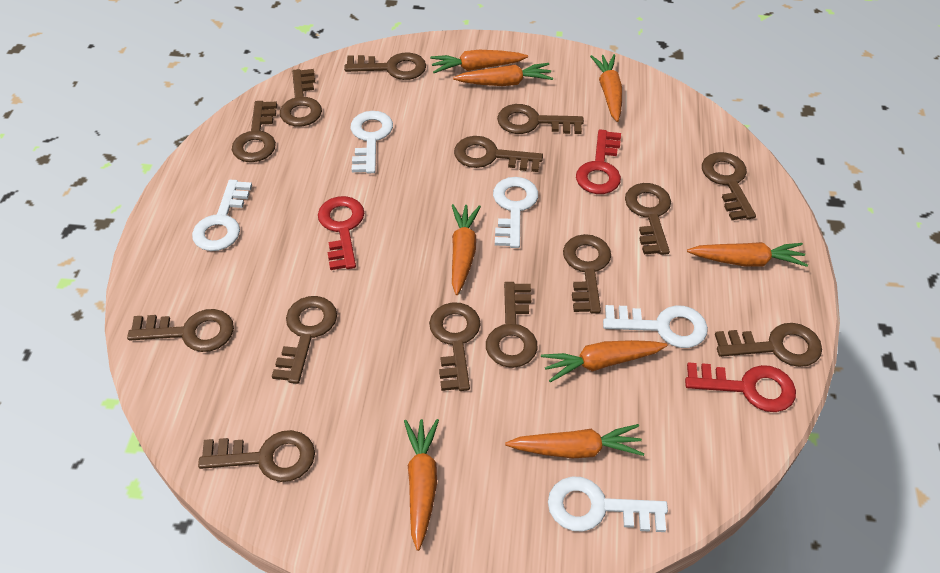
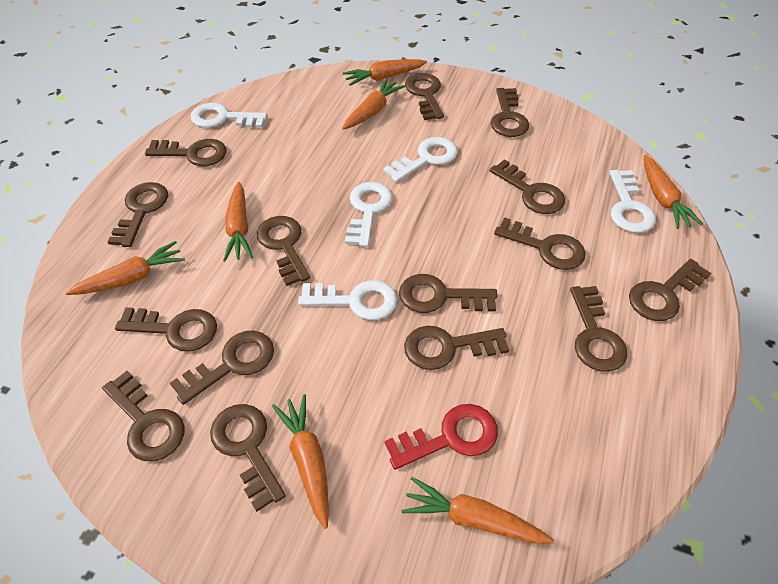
brown key: [127,309,234,352] [198,430,315,482] [232,101,277,162] [272,296,337,384] [280,69,322,126] [344,52,426,80] [429,302,481,391] [454,136,543,172] [486,282,538,368] [497,104,584,134] [563,234,611,314] [625,183,671,255] [702,152,756,220] [715,323,822,367] = 14 -> [102,371,185,461] [108,182,168,247] [115,307,217,352] [145,139,226,166] [170,331,274,405] [210,404,286,512] [257,216,310,286] [399,274,498,313] [404,326,509,370] [405,73,444,120] [489,159,565,214] [491,88,529,137] [494,217,586,270] [570,286,627,372] [629,259,711,321] = 15
orange carrot: [404,419,439,551] [430,50,528,73] [452,204,481,295] [453,63,553,86] [505,424,644,459] [541,340,667,383] [590,54,622,122] [687,242,808,267] = 8 -> [66,241,185,295] [223,182,253,261] [272,394,329,529] [342,78,405,130] [343,59,427,86] [402,477,554,544] [644,155,703,229] = 7
red key: [318,196,364,270] [576,129,621,194] [685,362,796,412] = 3 -> [385,404,498,470] = 1

